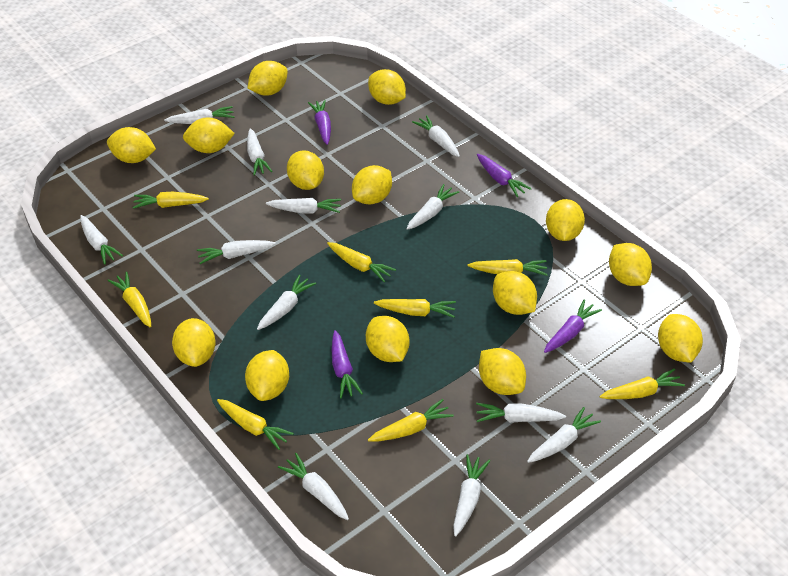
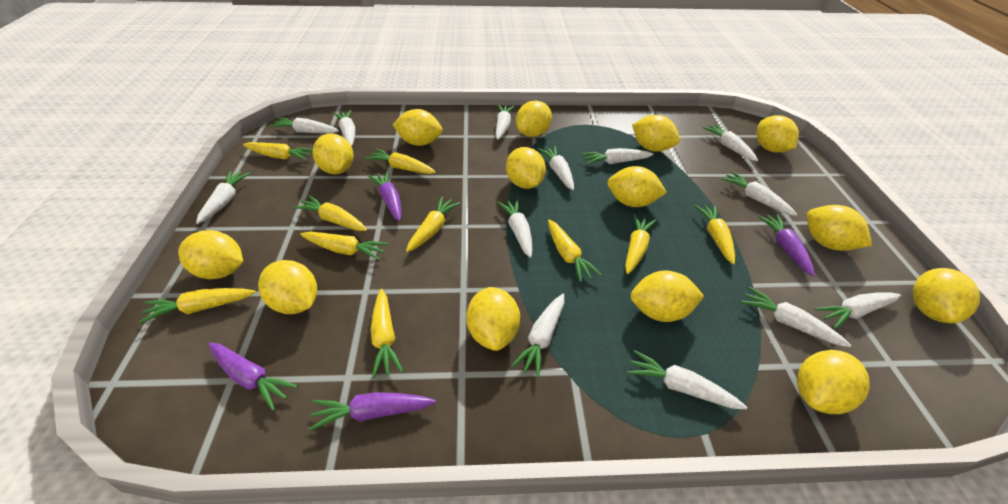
white carrot: [80,215,123,265] [164,106,234,124] [197,240,276,264] [247,128,273,176] [257,275,316,330] [266,198,341,213] [278,453,349,520] [406,184,459,230] [412,115,460,157] [453,454,490,537] [476,403,566,423] [527,407,601,463] = 12 -> [196,171,250,224] [269,117,339,133] [333,110,355,147] [495,104,515,140] [497,199,532,258] [511,294,564,378] [538,146,574,190] [581,148,654,165] [627,350,747,409] [702,124,758,161] [721,171,797,216] [741,287,851,347] [815,292,901,329] = 13
yellow carrot: [108,272,151,327] [133,191,209,209] [217,399,294,450] [327,242,396,282] [368,399,454,442] [374,299,456,318] [468,259,548,276] [599,368,685,399] = 8 -> [139,288,256,323] [243,142,313,161] [293,195,367,231] [300,232,388,260] [365,149,436,174] [370,289,403,378] [406,197,461,252] [548,219,602,282] [625,214,656,274] [694,205,735,264] = 10

